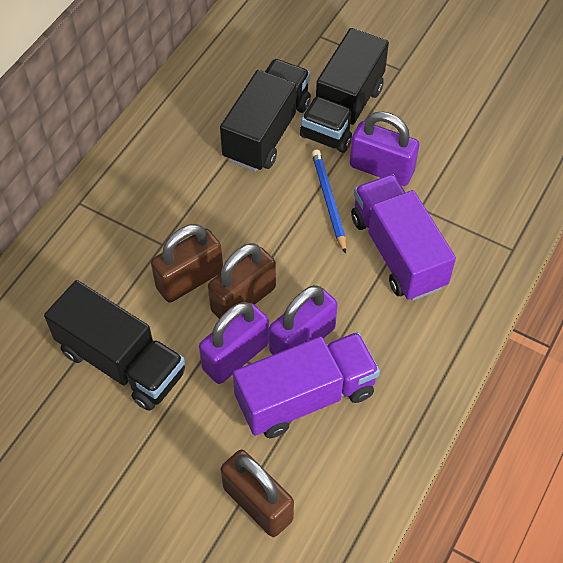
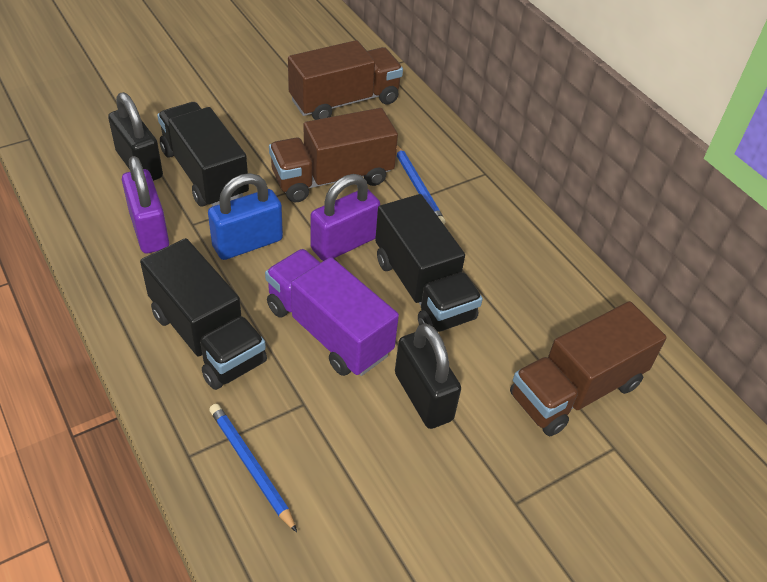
black padlock: none = 0 -> [108,92,163,181] [395,323,461,429] = 2
blue padlock: none = 0 -> [208,173,283,260] = 1
blue pencil: [312,149,346,254] = 1 -> [209,404,297,532] [396,145,445,224] = 2
brown padlock: [151,224,223,303] [208,243,276,319] [221,449,294,537] = 3 -> none = 0
brown truck: none = 0 -> [269,108,398,202] [288,40,403,120] [510,301,667,436] = 3
purple padlock: [199,302,269,384] [269,285,338,355] [350,111,419,186] = 3 -> [122,156,169,254] [310,174,380,261] = 2
purple truck: [233,332,380,438] [351,174,456,301] = 2 -> [265,249,399,376] = 1

